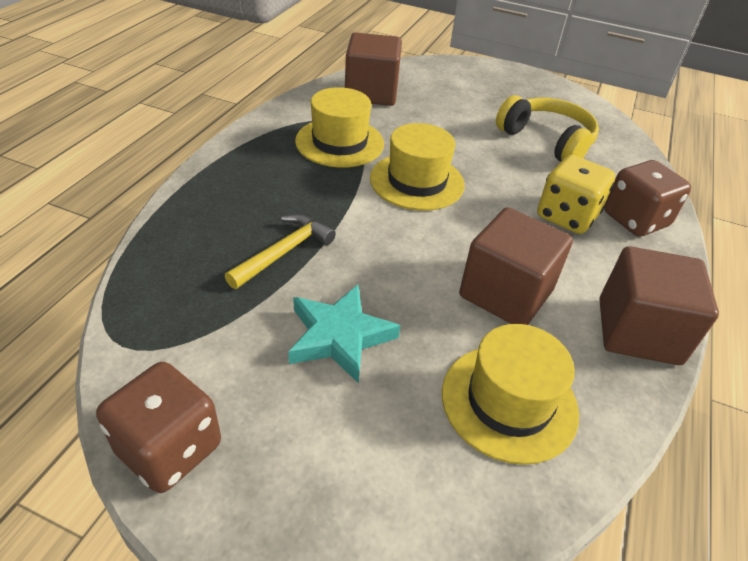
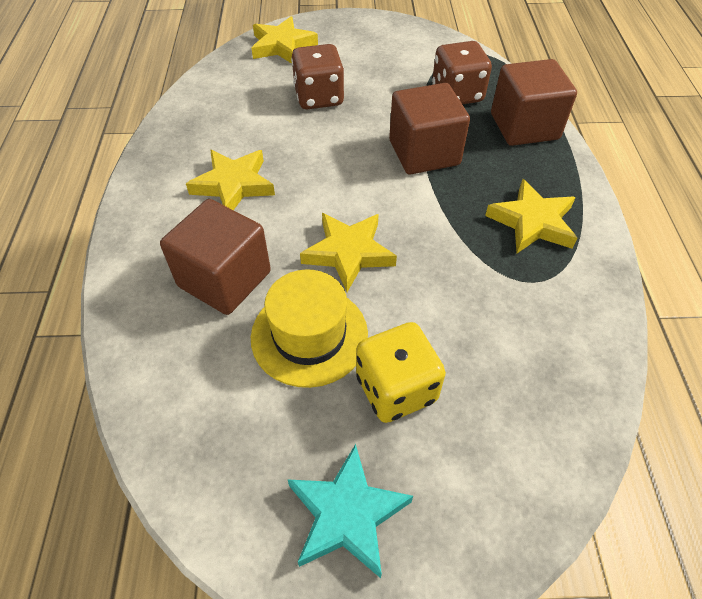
yellow hammer: [225,214,336,289] = 1 -> none = 0
yellow hat: [295,87,384,168] [370,123,465,211] [442,324,579,465] = 3 -> [251,269,368,388] = 1
yellow headphones: [496,95,599,161] = 1 -> none = 0
yellow star: none = 0 -> [186,150,275,210] [251,16,318,64] [300,213,397,292] [485,179,577,253] = 4

